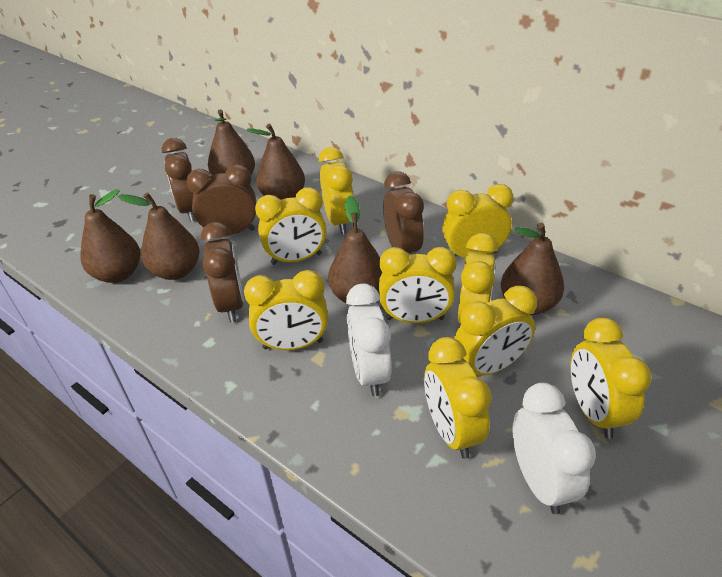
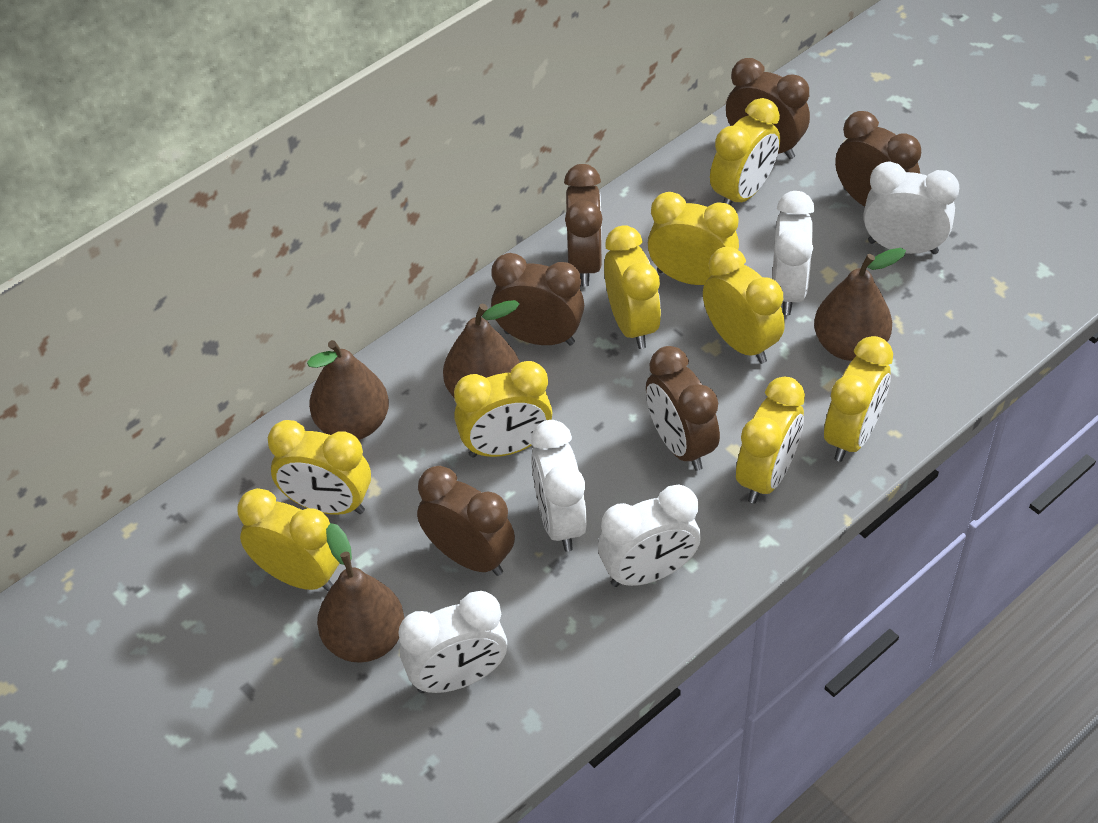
brown clock: [162,138,195,222] [187,164,256,234] [201,222,244,322] [383,171,424,255] = 4 -> [417,466,515,576] [491,253,584,346] [564,164,603,287] [646,346,720,471] [726,58,810,159] [835,111,921,207] = 6
brown pear: [80,189,140,283] [118,192,200,280] [208,109,255,175] [247,124,305,200] [328,195,382,303] [501,223,564,315] = 6 -> [307,340,389,440] [317,523,404,663] [443,300,520,398] [814,248,906,361] = 4
white clock: [346,284,392,396] [513,383,596,514] = 2 -> [398,591,507,693] [531,420,587,552] [598,484,701,587] [772,191,815,315] [864,161,959,254] = 5

